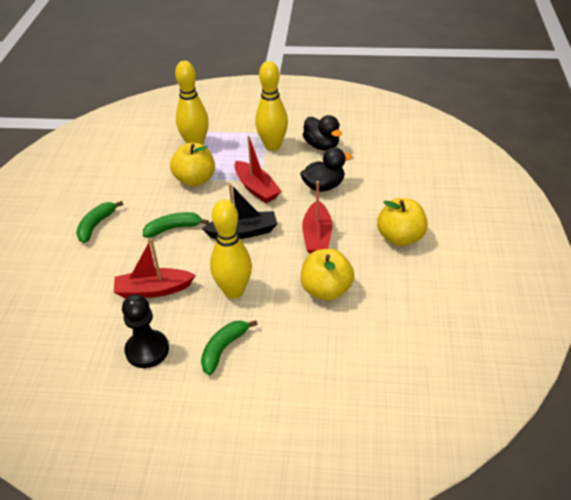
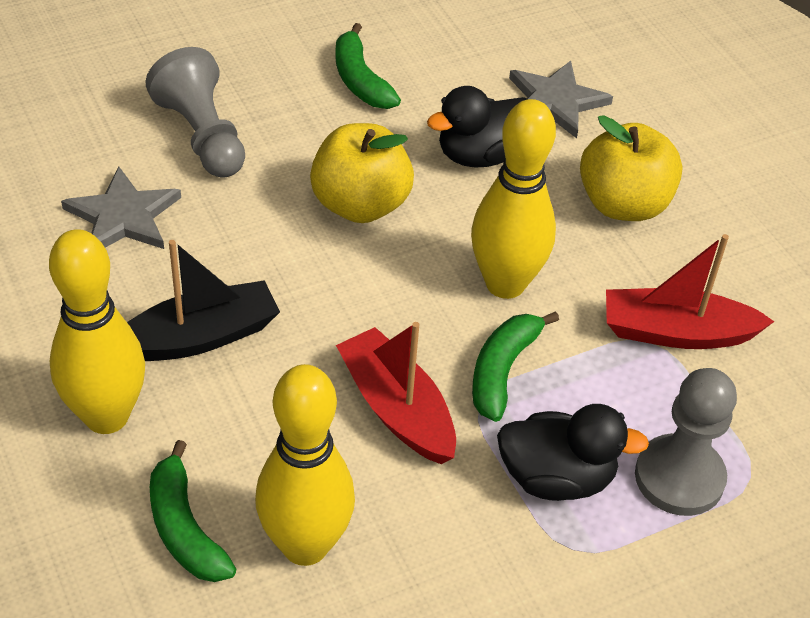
black pawn: [122,294,169,368] = 1 -> none = 0
grey pawn: none = 0 -> [146,47,245,178] [635,368,737,516] = 2
grey star: none = 0 -> [61,167,181,249] [509,61,613,138] = 2
red boat: [114,239,195,298] [234,136,281,203] [302,181,332,254] = 3 -> [336,322,456,464] [606,234,775,349] = 2
yellow apple: [170,143,215,187] [301,249,354,301] [377,198,428,246] = 3 -> [310,123,414,223] [580,115,683,221] = 2

